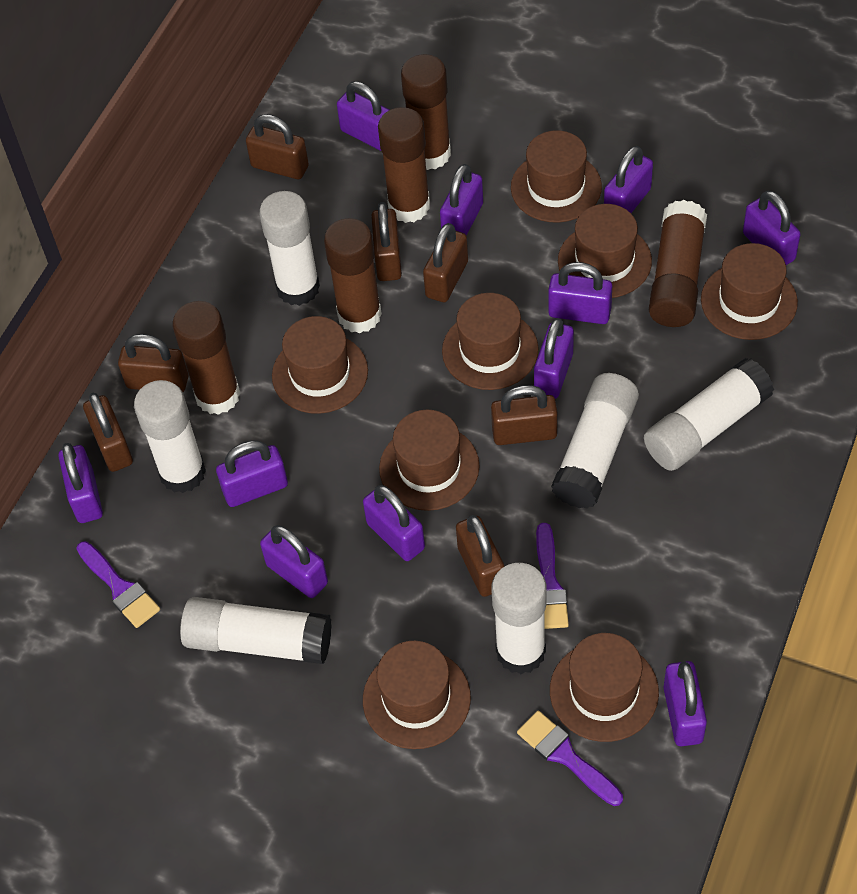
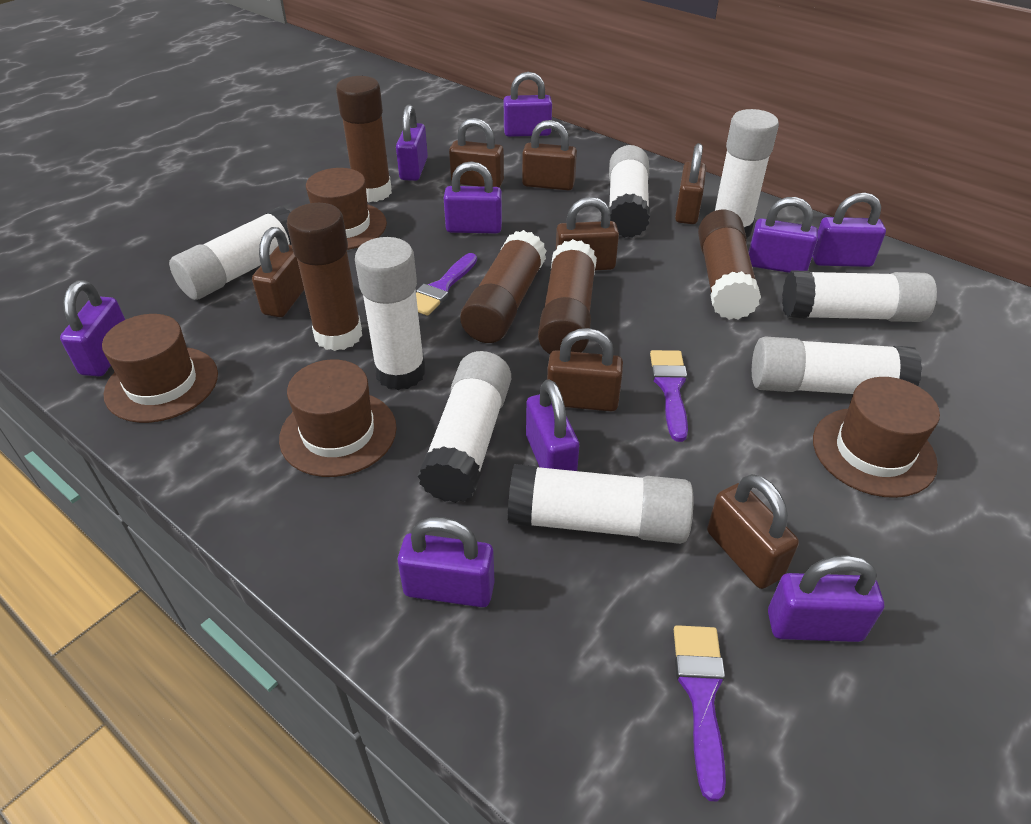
brown hat: [272,316,368,414] [363,641,471,749] [379,410,480,511] [442,293,539,390] [511,130,602,223] [550,633,659,742] [558,204,652,298] [701,243,798,340] = 8 -> [102,314,218,423] [279,359,397,477] [306,168,387,250] [813,377,940,498] = 4
purple padlock: [58,443,103,523] [216,441,288,507] [260,525,328,598] [337,81,389,151] [363,485,425,561] [440,164,483,236] [534,318,574,399] [548,262,612,324] [604,146,653,213] [664,661,707,746] [743,191,801,265] = 11 -> [60,280,125,377] [396,104,428,181] [398,517,494,607] [444,161,502,234] [504,72,552,137] [526,379,579,471] [749,197,818,273] [768,555,884,642] [812,192,886,267] = 9
white glue stick: [134,380,206,493] [180,597,332,664] [259,191,320,306] [491,563,546,674] [551,373,639,509] [644,358,774,471] = 6 -> [169,206,291,300] [355,237,426,390] [418,351,511,503] [508,464,693,544] [609,145,650,238] [715,109,779,238] [752,337,922,394] [782,270,937,322] = 8

